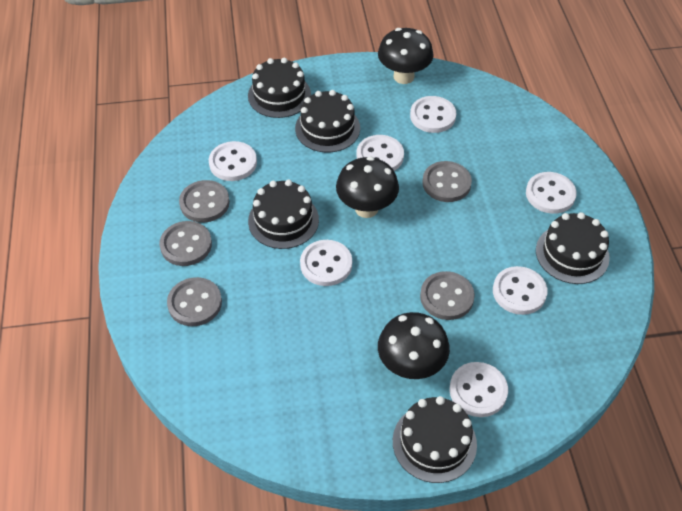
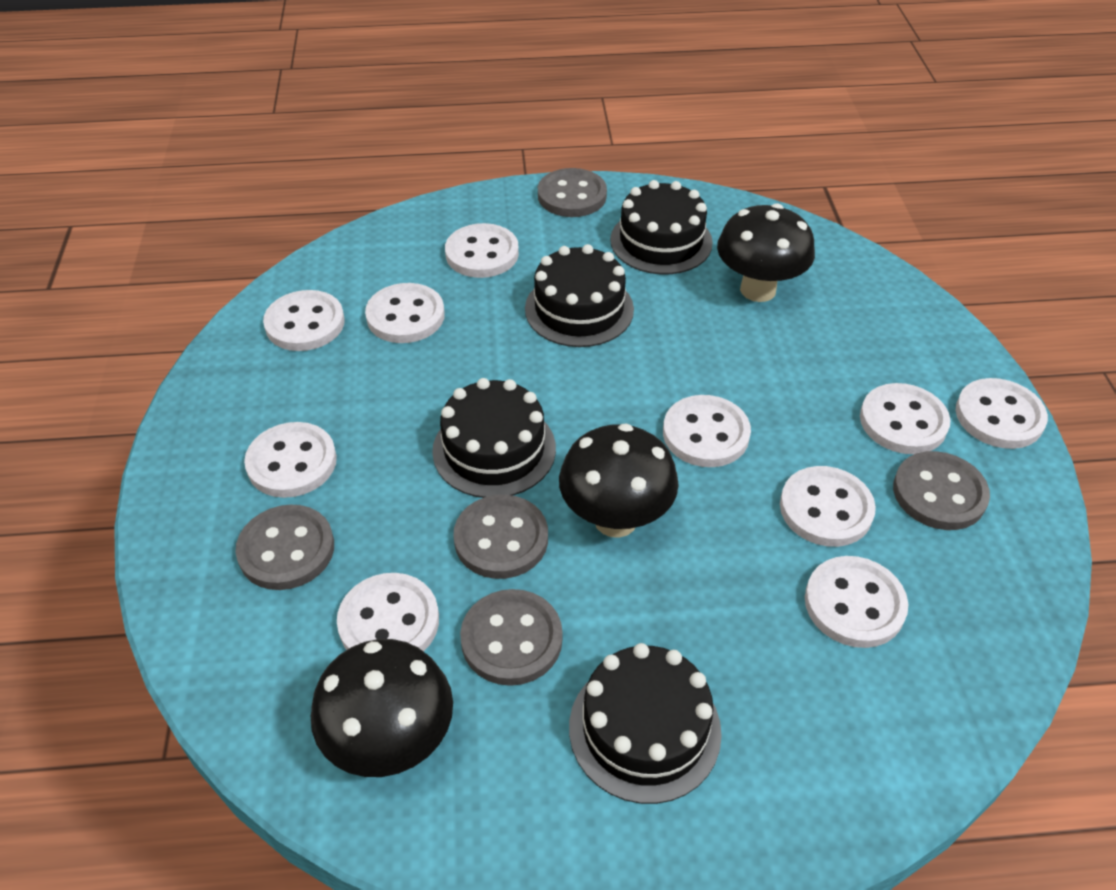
black cake: [248,58,311,118] [248,180,319,249] [295,90,360,153] [393,396,477,483] [536,212,610,284] = 5 -> [432,378,556,498] [525,244,634,347] [569,643,722,804] [610,180,713,274] = 4
white button: [209,141,257,181] [300,240,352,286] [356,135,404,171] [410,96,456,133] [449,362,508,417] [493,266,548,315] [526,172,577,214] = 7 -> [244,422,337,498] [263,290,345,351] [337,573,439,652] [365,283,445,343] [445,223,519,278] [663,395,751,467] [780,466,876,547] [805,556,908,648] [860,383,950,454] [956,378,1048,449] = 10

